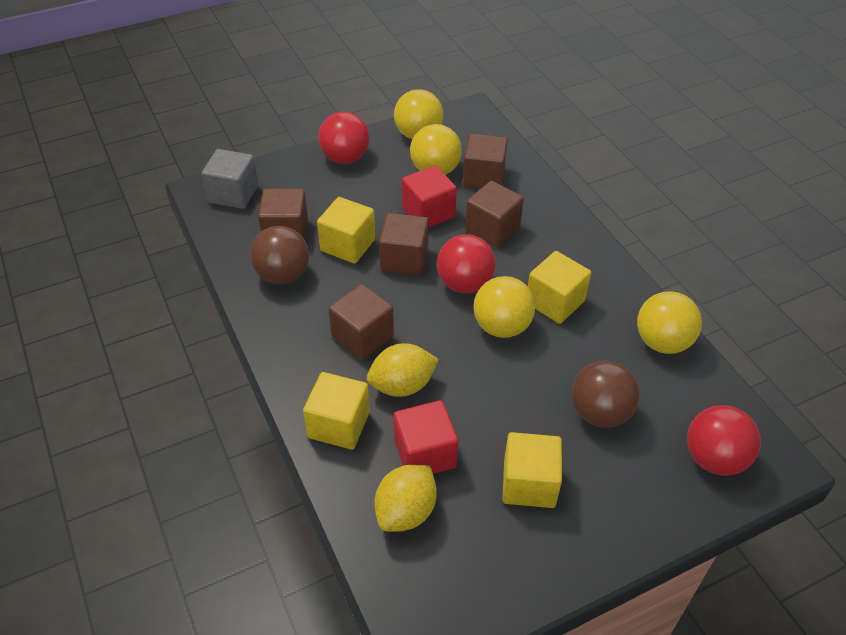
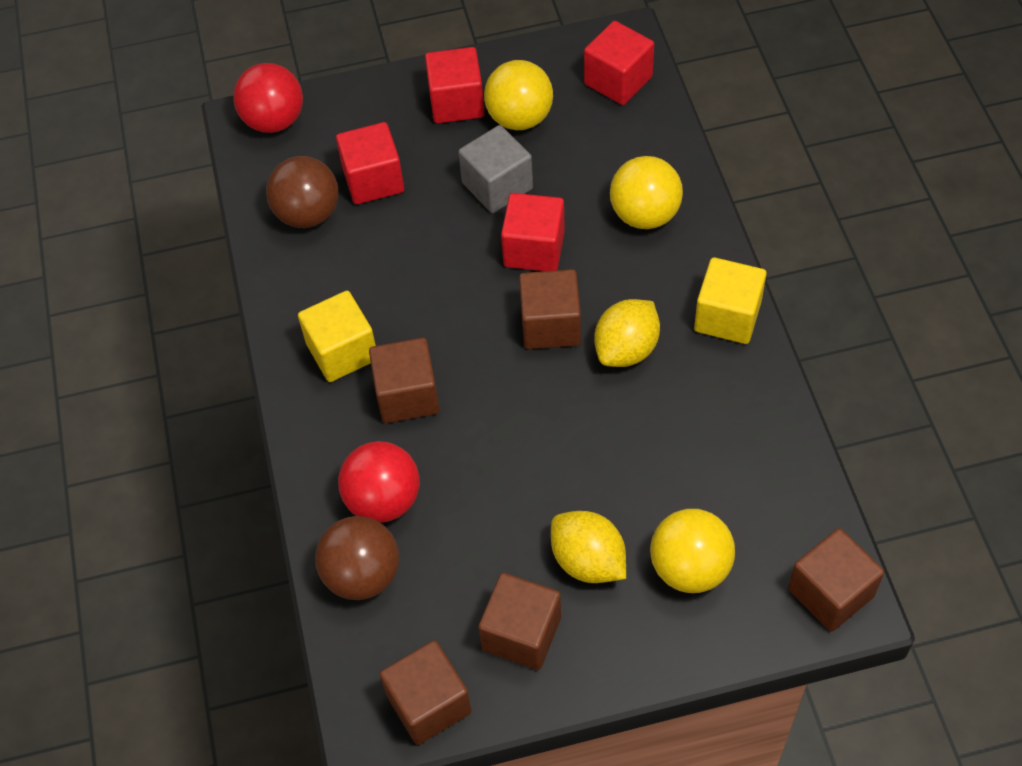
red ball: [318,112,370,164] [437,234,496,293] [687,405,761,476] = 3 -> [233,63,303,133] [338,441,420,523] = 2
red cube: [394,400,458,474] [402,165,457,227] = 2 -> [336,122,404,204] [425,47,484,123] [501,193,565,271] [584,21,654,105] = 4
yellow ball: [394,89,443,139] [410,124,462,175] [474,276,535,338] [637,291,702,354] = 4 -> [484,60,553,130] [610,156,683,229] [650,509,735,593] = 3
yellow cube: [303,372,370,450] [317,197,375,264] [502,432,562,508] [528,251,591,324] = 4 -> [298,291,376,382] [694,257,767,344] = 2

